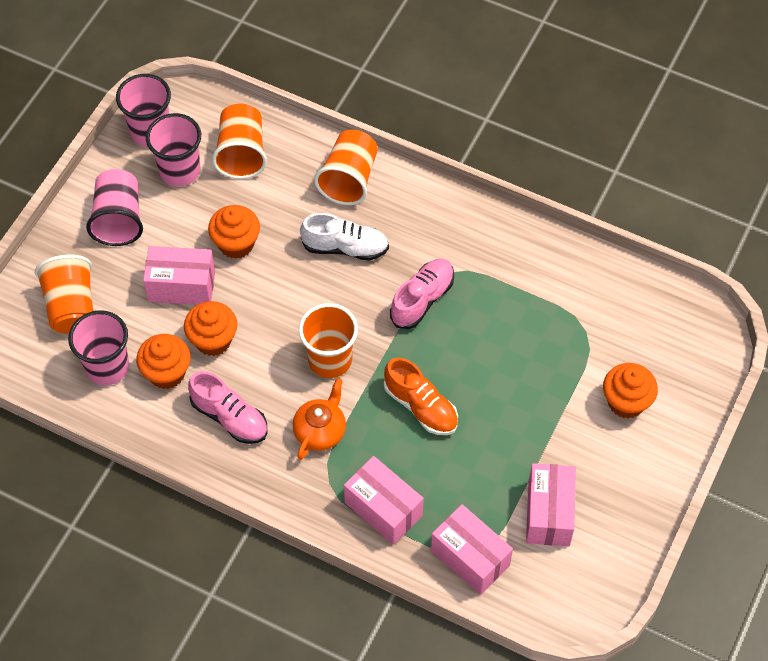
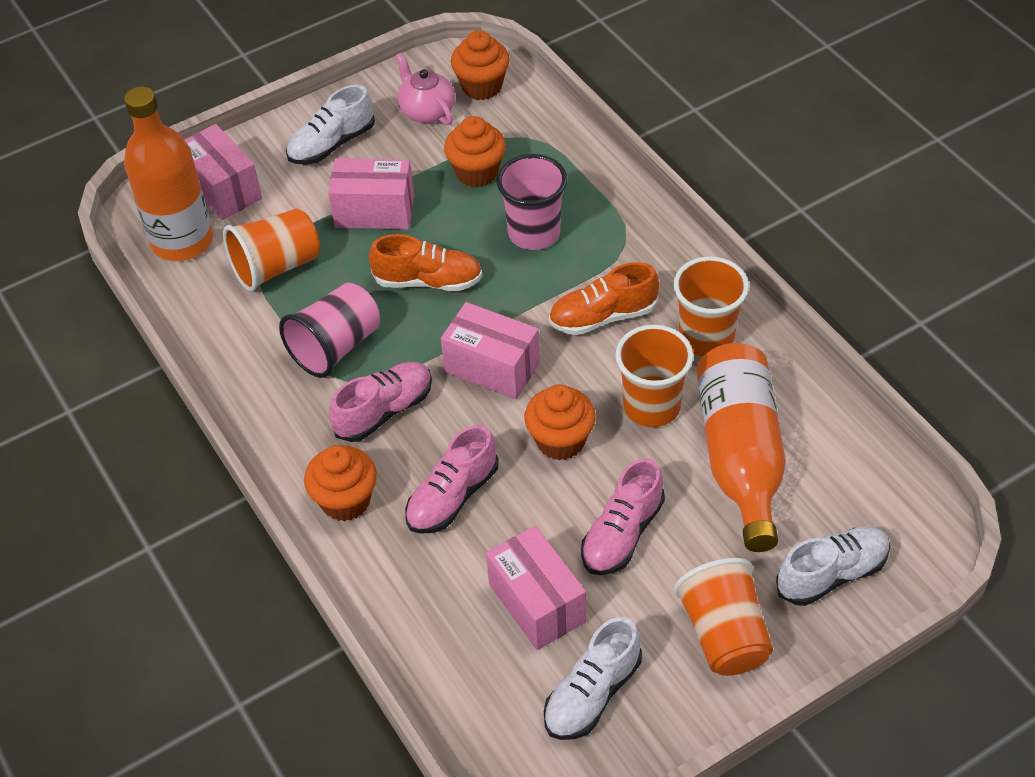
orange bottle: none = 0 -> [124,86,213,261] [696,343,786,552] = 2
orange shoe: [384,357,458,435] = 1 -> [369,234,482,291] [549,262,659,335] = 2
orange teapot: [293,378,346,460] = 1 -> none = 0
pink cup: [68,310,129,385] [86,169,143,246] [116,74,171,147] [146,113,201,187] = 4 -> [279,283,380,378] [497,154,567,250] = 2
pink shoe: [188,371,267,444] [390,259,454,329] = 2 -> [329,362,432,442] [405,425,499,534] [581,458,665,575] = 3
pink teapot: none = 0 -> [396,53,455,125] = 1
white shoe: [300,213,389,261] = 1 -> [286,85,375,165] [544,617,642,740] [776,527,891,606] = 3

